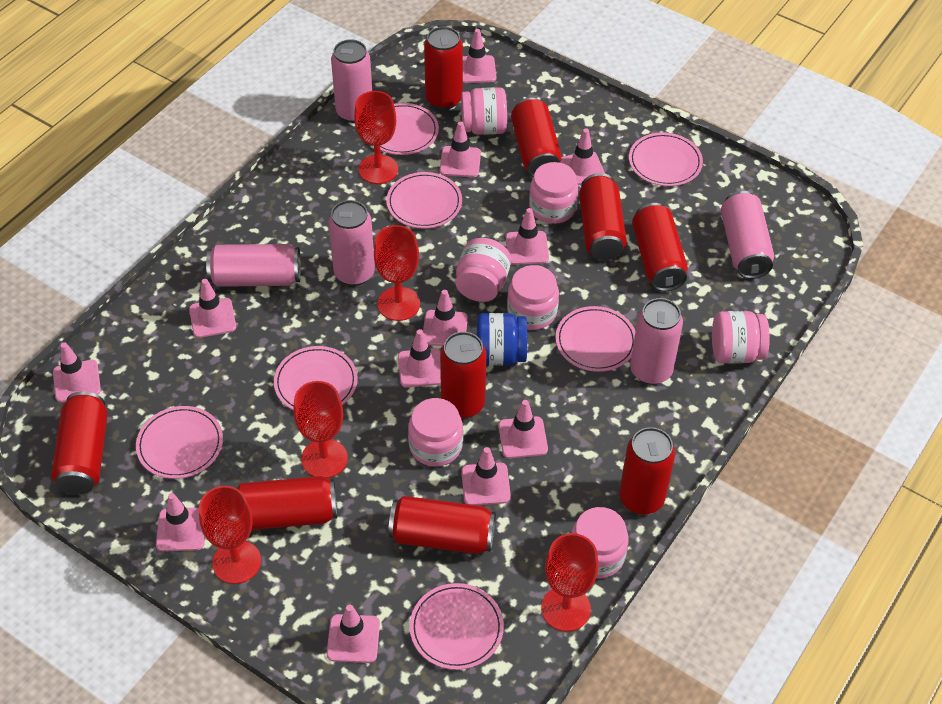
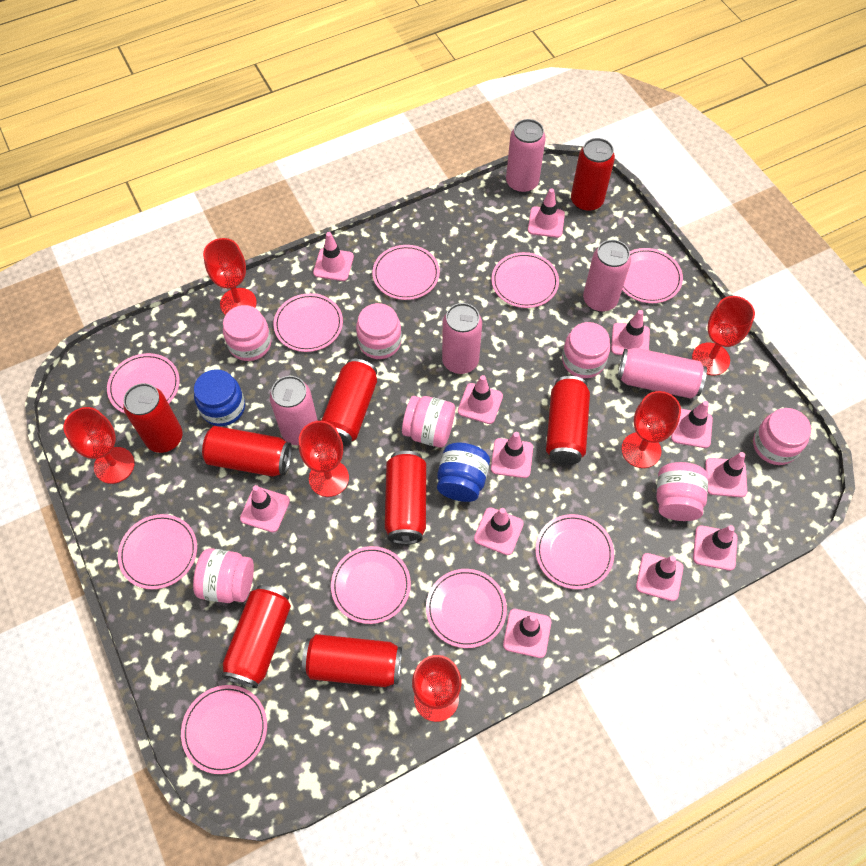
blue jar: [477,313,527,365] = 1 -> [194,369,245,426] [437,443,490,502] = 2
pink plate: [136,406,223,479] [274,346,358,410] [380,103,439,155] [386,172,462,229] [410,583,504,670] [556,306,635,372] [629,132,703,186] = 7 -> [107,353,180,414] [118,514,197,589] [181,685,267,774] [274,293,343,352] [331,546,411,624] [372,245,440,300] [426,569,507,648] [491,252,559,308] [535,514,614,589] [622,248,683,303] = 10
red can: [51,391,108,495] [237,476,337,530] [388,496,496,554] [424,27,463,110] [440,332,486,418] [511,98,562,177] [579,173,627,260] [619,427,675,515] [632,203,688,291] = 9 -> [123,383,183,453] [199,426,292,477] [222,585,291,688] [302,634,402,687] [321,359,377,446] [385,451,426,544] [546,376,590,465] [571,138,615,212] = 8
red goblet: [199,486,261,584] [293,381,348,478] [354,91,398,184] [374,225,420,321] [541,533,598,632] = 5 -> [63,407,135,484] [203,238,257,315] [299,421,349,497] [412,655,462,722] [621,391,681,468] [692,296,755,375] = 6

